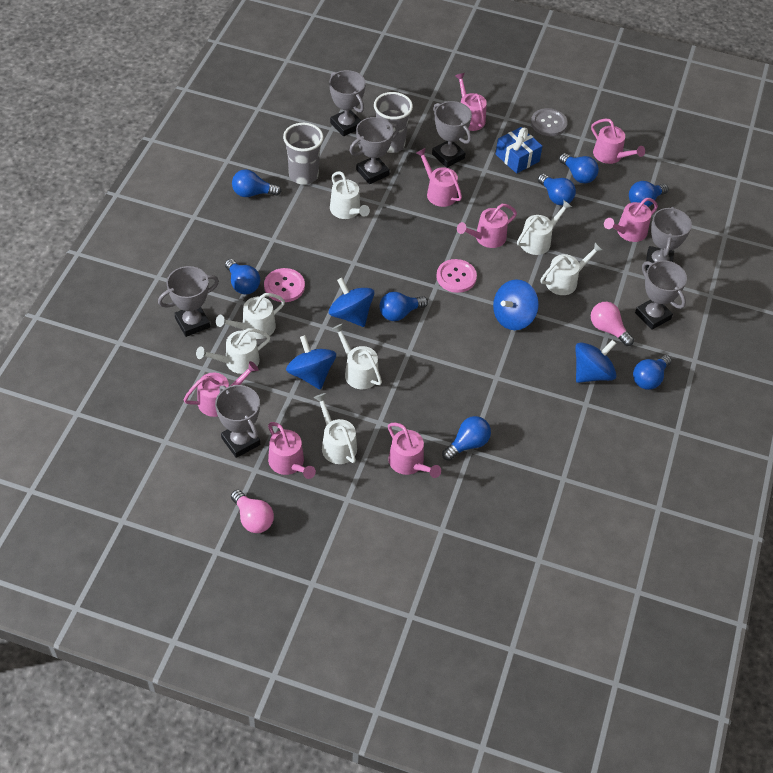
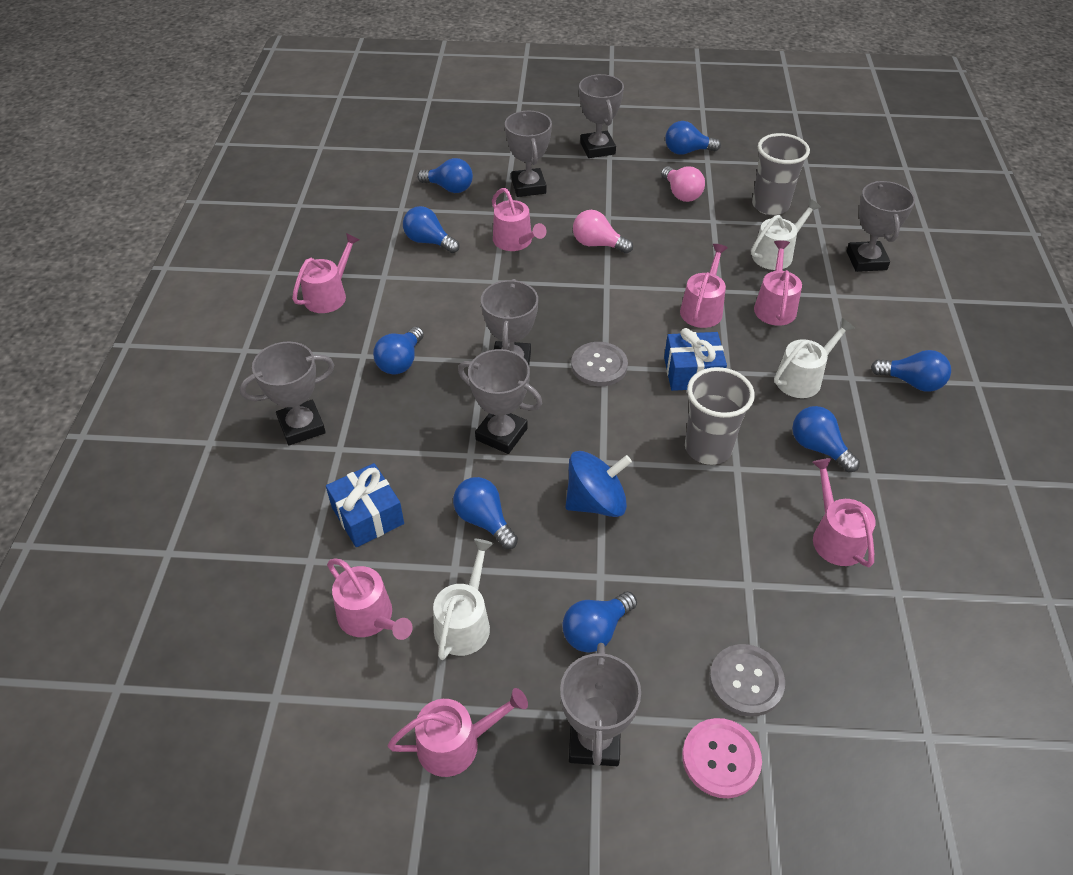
blue gift: [496,127,543,174] = 1 -> [326,463,404,547] [664,328,727,391] = 2
blue spinning top: [286,335,336,390] [329,278,375,327] [493,279,539,330] [575,340,617,383] = 4 -> [565,451,632,517] = 1
grey button: [531,108,568,136] = 1 -> [571,342,628,386] [709,644,785,717] = 2
pink button: [264,268,305,302] [436,259,477,293] = 2 -> [682,718,762,798] = 1
pink watering can: [184,361,259,417] [268,422,316,479] [388,423,441,478] [416,148,462,207] [455,73,487,131] [457,204,517,248] [591,118,645,164] [604,198,658,242] = 8 -> [292,233,360,313] [327,559,413,640] [387,688,528,777] [492,188,547,251] [680,244,728,328] [754,240,802,326] [812,458,876,567] = 7
white watering can: [196,328,270,374] [216,293,285,339] [314,393,357,464] [330,171,370,219] [332,324,382,389] [517,200,572,255] [541,242,603,295] = 7 -> [433,539,494,660] [751,199,821,270] [774,318,855,398] = 3

